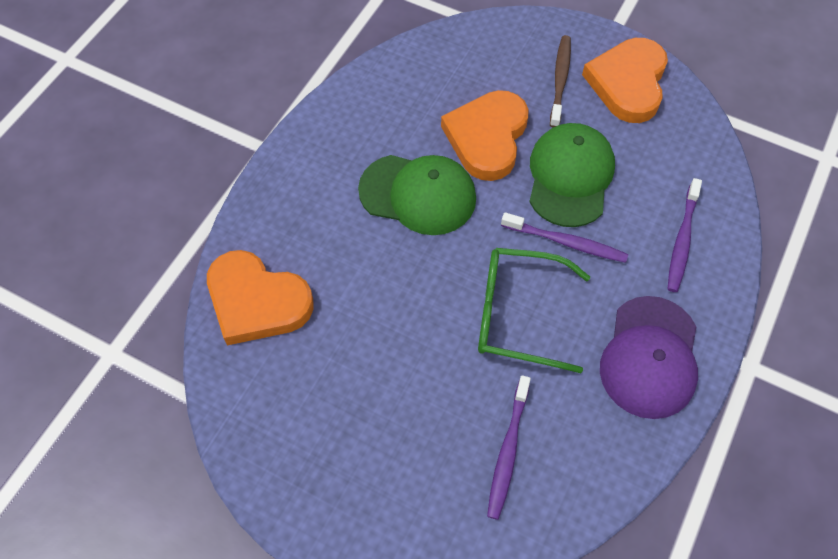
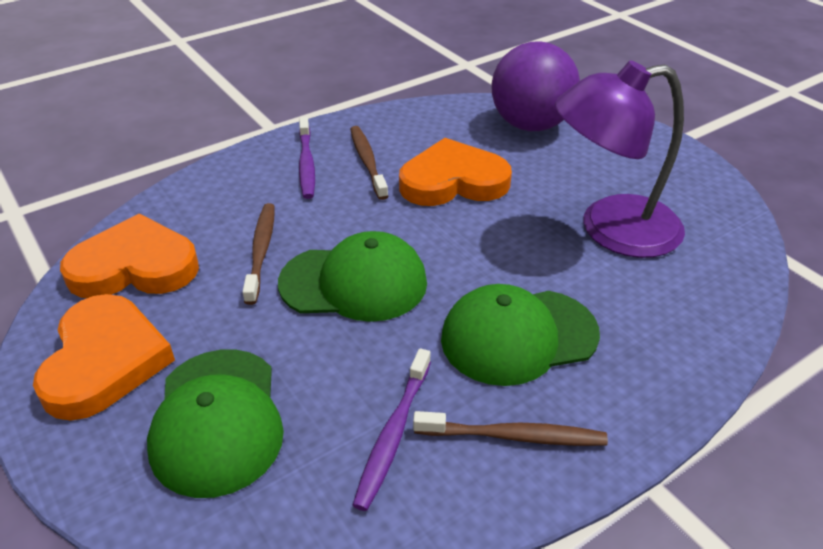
brown toothbrush: [550,35,571,128] = 1 -> [242,203,275,305] [350,126,388,200] [413,411,608,446] = 3
green cap: [358,155,476,235] [529,123,615,227] = 2 -> [147,349,284,498] [278,231,427,322] [441,284,600,386] = 3
green glasses: [478,248,590,373] = 1 -> none = 0
purple ball: none = 0 -> [492,41,580,131] = 1
purple cap: [600,296,698,419] = 1 -> none = 0
purple lamp: none = 0 -> [555,60,685,258] = 1
purple toothbrush: [487,375,531,520] [501,212,628,263] [667,178,702,292] = 3 -> [299,117,315,199] [353,348,431,511] = 2

